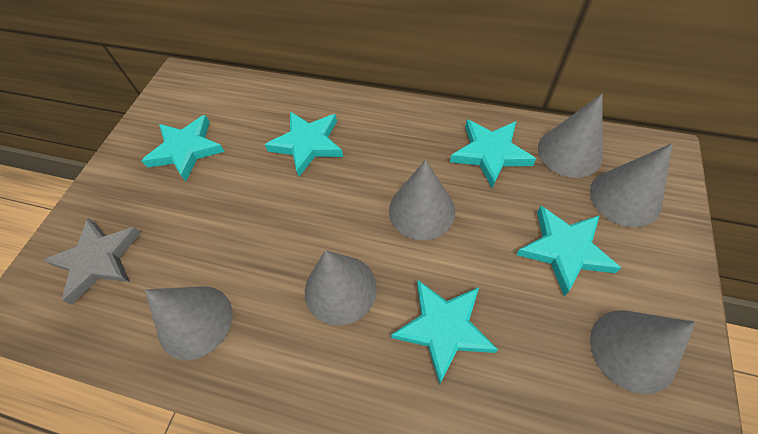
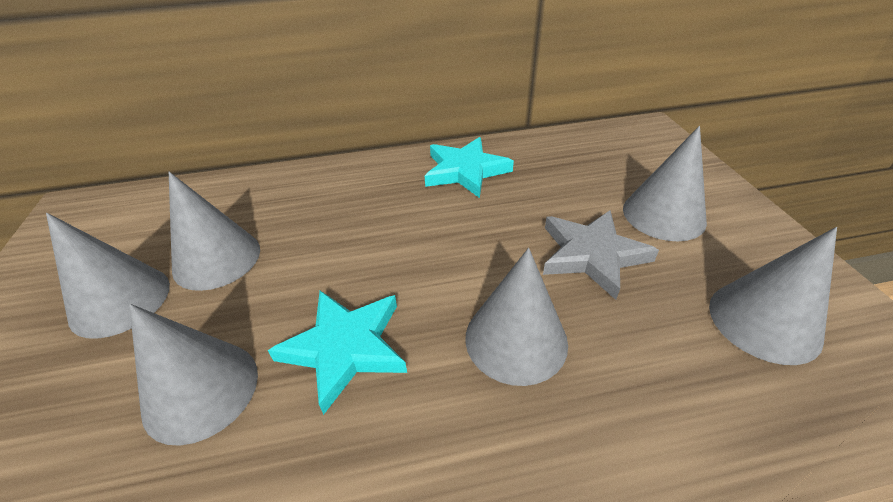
turquoise star: [142,115,225,181] [265,111,343,176] [391,279,498,385] [450,119,536,188] [516,206,621,296] = 5 -> [268,291,407,415] [425,137,514,198] = 2

